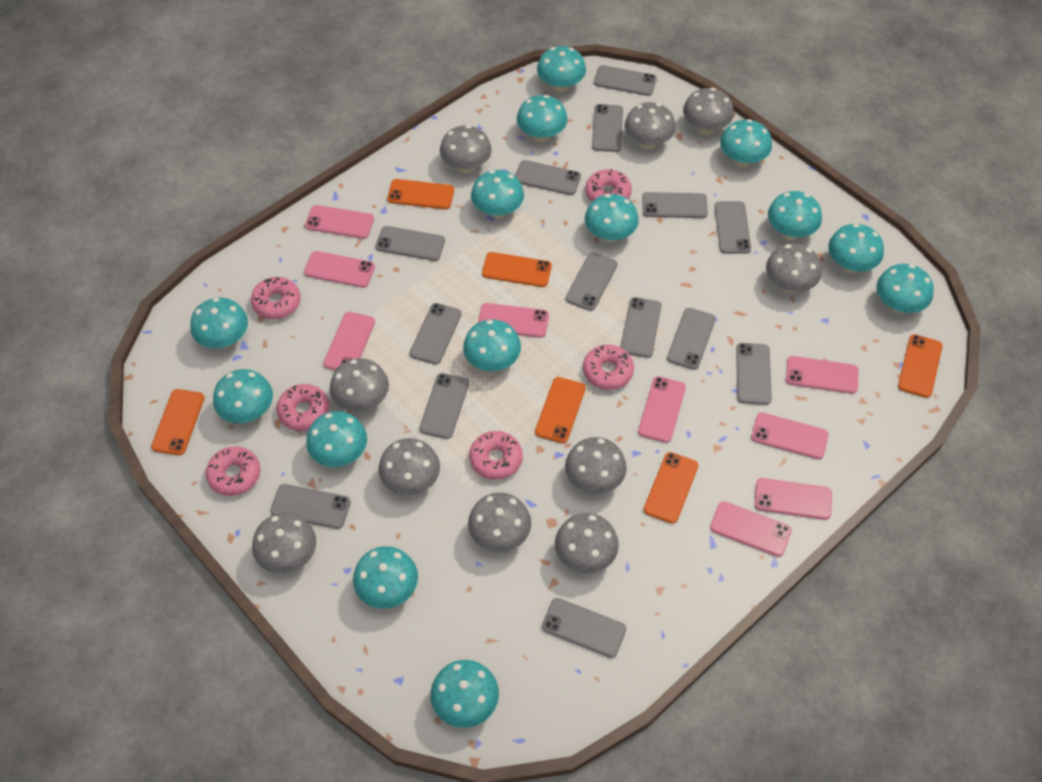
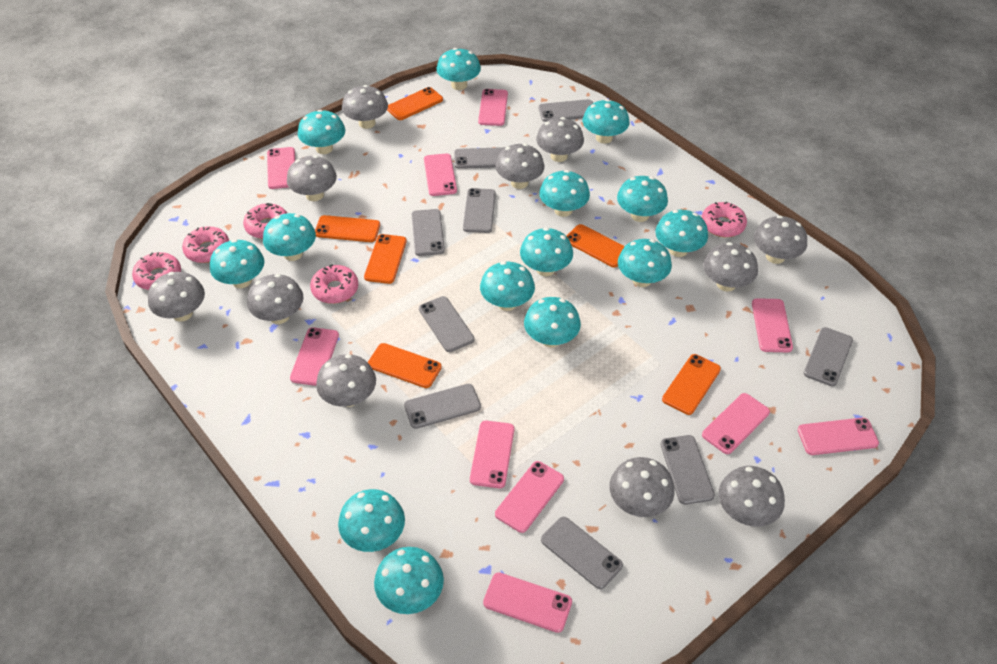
grey mushroom: [252,513,316,574] [330,358,389,412] [379,438,440,495] [440,125,492,173] [468,492,531,552] [555,513,619,574] [565,437,627,494] [625,102,676,149] [683,88,734,135] [766,243,822,293] = 10 -> [148,272,205,322] [247,274,304,324] [287,155,337,201] [316,354,376,407] [342,85,388,129] [495,144,545,189] [536,117,584,162] [609,457,675,517] [703,242,758,292] [718,466,785,527] [754,215,807,264] = 11
grey phone: [270,484,351,529] [376,226,445,261] [410,303,462,365] [419,373,469,439] [515,160,581,195] [542,598,626,658] [565,252,618,311] [592,104,623,152] [594,65,657,96] [620,297,662,358] [642,192,708,218] [667,308,716,370] [714,201,751,254] [736,343,772,405] = 14 -> [404,384,481,429] [412,209,445,256] [419,296,474,352] [454,147,506,169] [463,188,496,233] [538,99,593,122] [541,517,623,589] [660,435,715,505] [804,327,853,386] = 9
pink donut: [206,446,260,496] [251,277,301,319] [277,384,329,431] [469,431,523,480] [583,345,634,390] [585,169,632,202] = 6 -> [132,252,181,290] [182,226,229,263] [243,203,287,239] [310,264,358,304] [701,202,747,237] = 5
pink phone: [304,251,375,288] [305,205,374,239] [323,312,375,370] [478,303,549,338] [638,376,686,443] [710,501,792,557] [751,412,829,459] [755,478,832,520] [786,356,859,394] = 9 -> [267,147,295,189] [290,327,339,386] [424,153,457,196] [470,421,514,488] [478,89,508,126] [483,572,572,633] [495,461,564,533] [702,393,770,454] [752,298,793,352] [797,418,879,455] = 10

